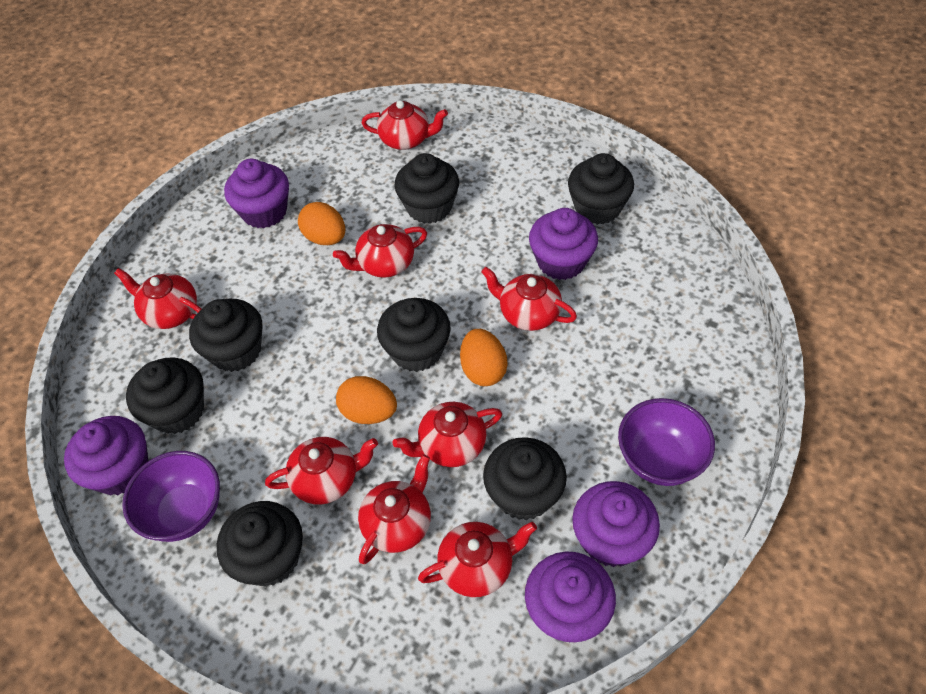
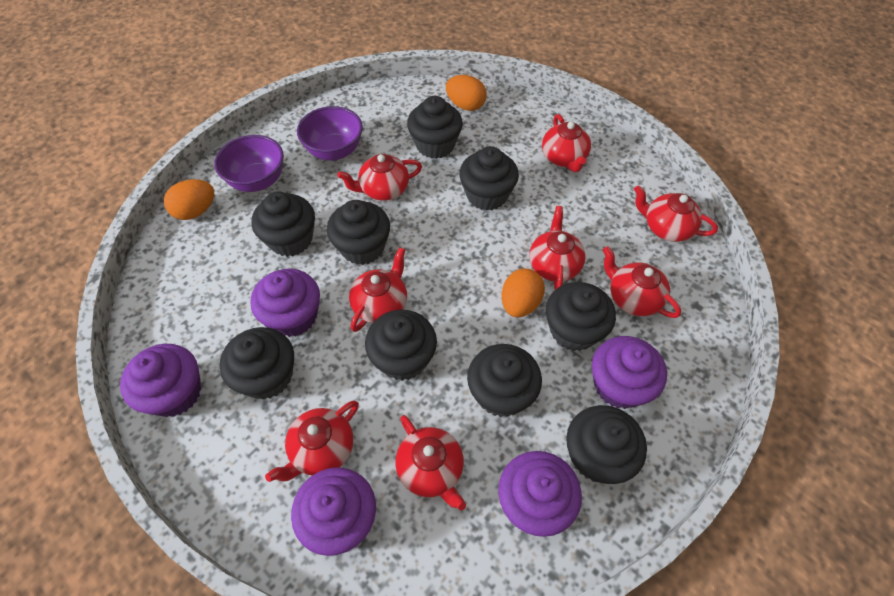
black cupcake: [126,357,204,434] [189,299,262,372] [217,501,303,587] [377,298,451,372] [394,153,459,224] [483,437,567,520] [568,153,634,225] = 7 -> [220,327,294,399] [251,192,315,257] [327,200,390,265] [365,310,437,381] [407,96,463,159] [459,146,519,211] [467,344,542,417] [546,282,616,351] [566,405,647,484] = 9

